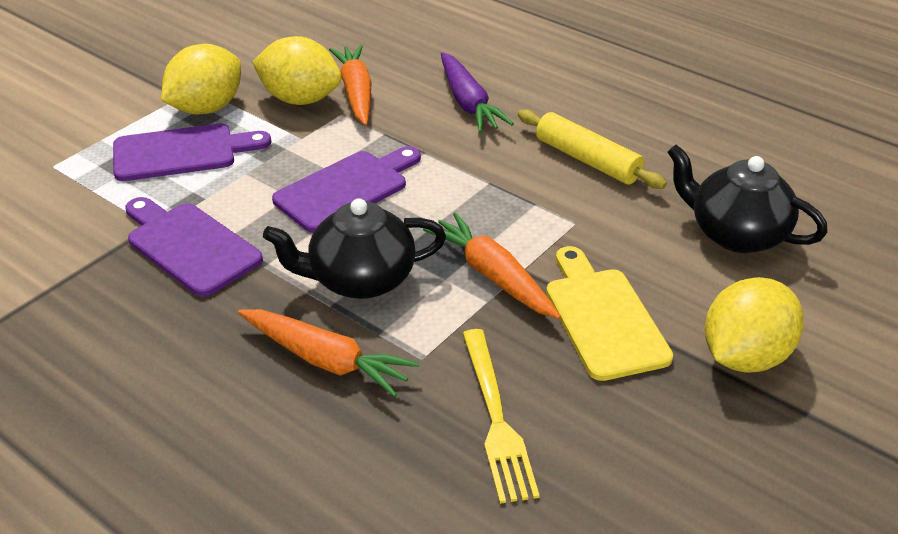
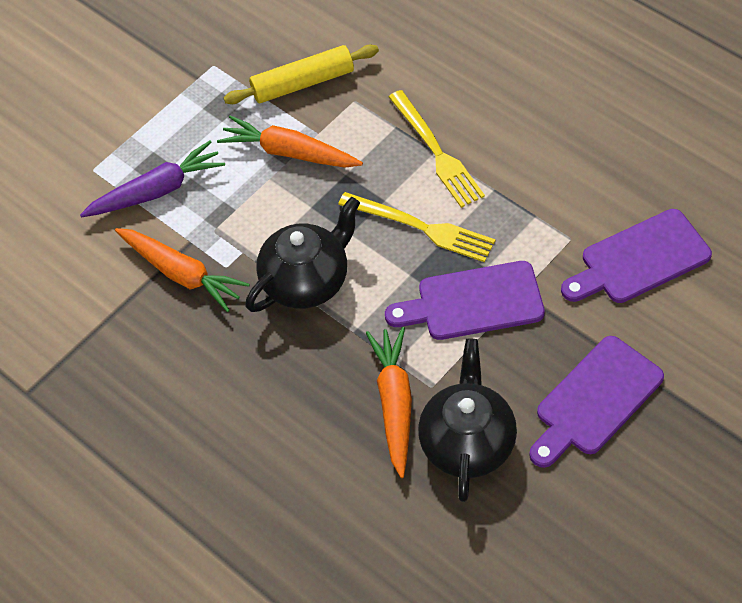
yellow cutting board: [546,246,673,381] = 1 -> none = 0
yellow fork: [462,329,540,504] = 1 -> [338,192,495,262] [389,90,485,208] = 2
yellow lemon: [161,44,241,115] [252,36,342,105] [705,277,804,373] = 3 -> none = 0

